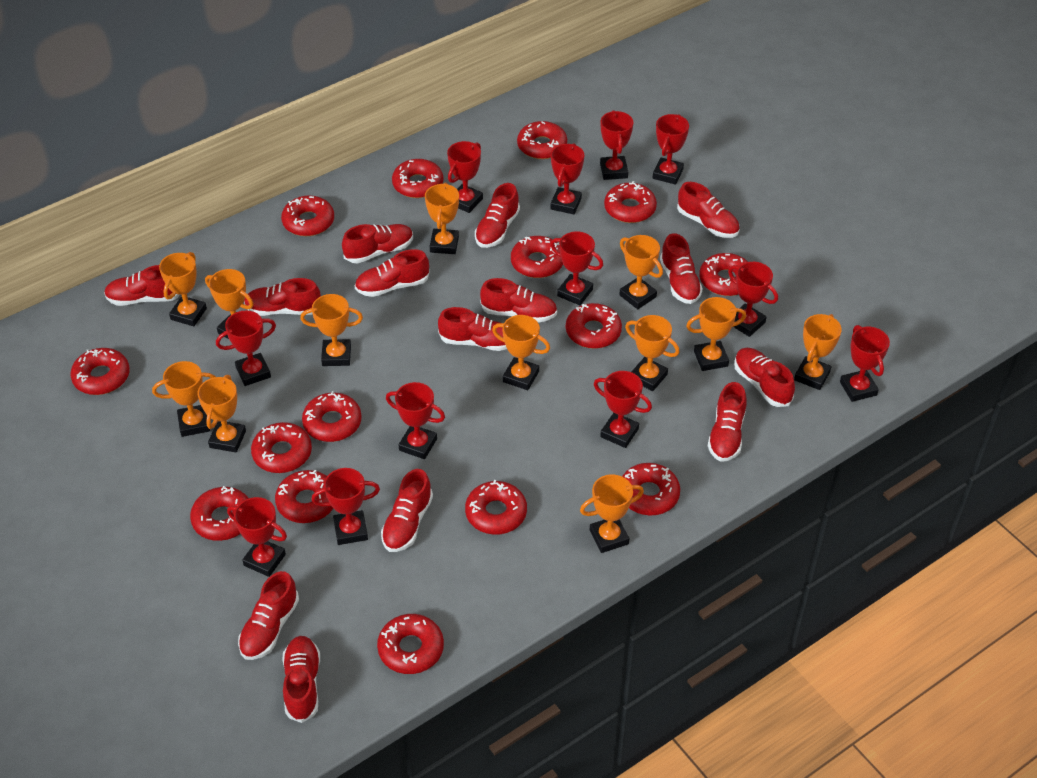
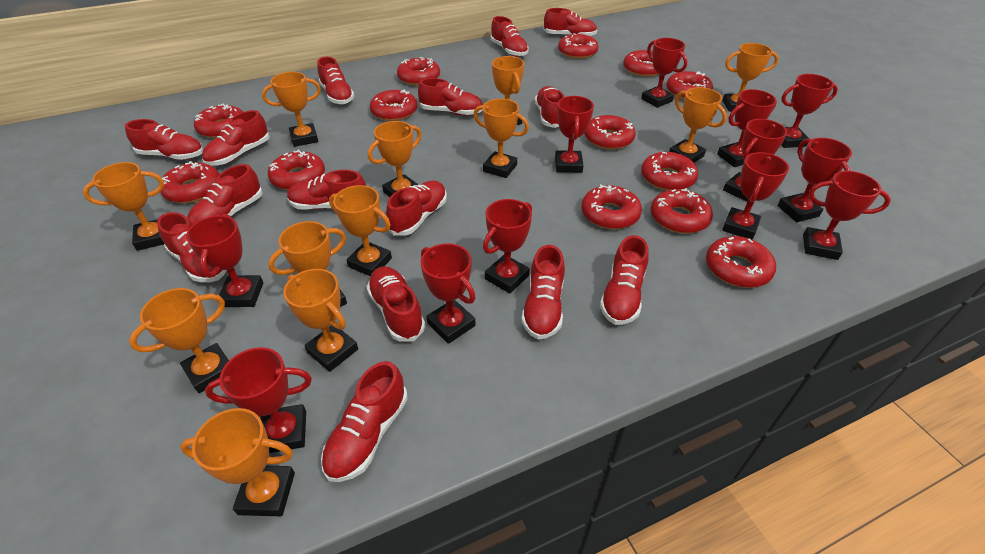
red donut: [70,348,130,395] [190,486,249,541] [251,422,312,473] [275,470,333,523] [281,195,334,236] [302,391,362,442] [377,614,444,674] [392,159,444,198] [465,480,527,535] [511,236,563,278] [517,121,567,159] [566,303,622,349] [604,181,657,223] [622,463,680,515] [699,253,748,296] = 15 -> [160,161,220,203] [194,104,243,138] [268,150,325,190] [370,89,417,121] [397,57,440,86] [558,33,599,59] [581,184,642,229] [584,115,636,150] [623,50,659,77] [641,152,698,190] [650,188,713,234] [666,71,713,99] [706,236,776,288] = 13
red shoe: [104,265,180,306] [238,571,299,660] [244,278,321,316] [282,636,320,723] [342,224,413,263] [355,249,429,297] [381,469,433,552] [438,307,507,351] [475,183,520,248] [480,278,557,322] [660,233,703,304] [677,182,740,238] [708,382,746,462] [734,348,795,407] = 14 -> [125,119,203,160] [157,212,227,282] [187,164,263,224] [202,110,270,166] [287,170,366,210] [317,57,354,104] [321,361,408,482] [367,266,425,341] [386,180,447,236] [418,78,483,116] [491,16,529,57] [521,245,565,339] [535,86,564,128] [543,8,597,36] [600,235,649,325] = 15

